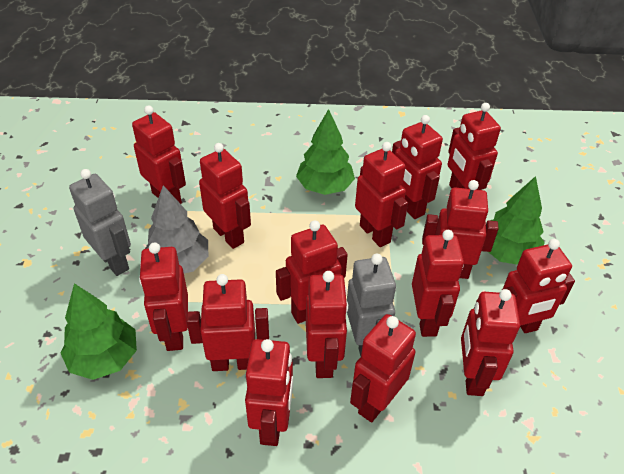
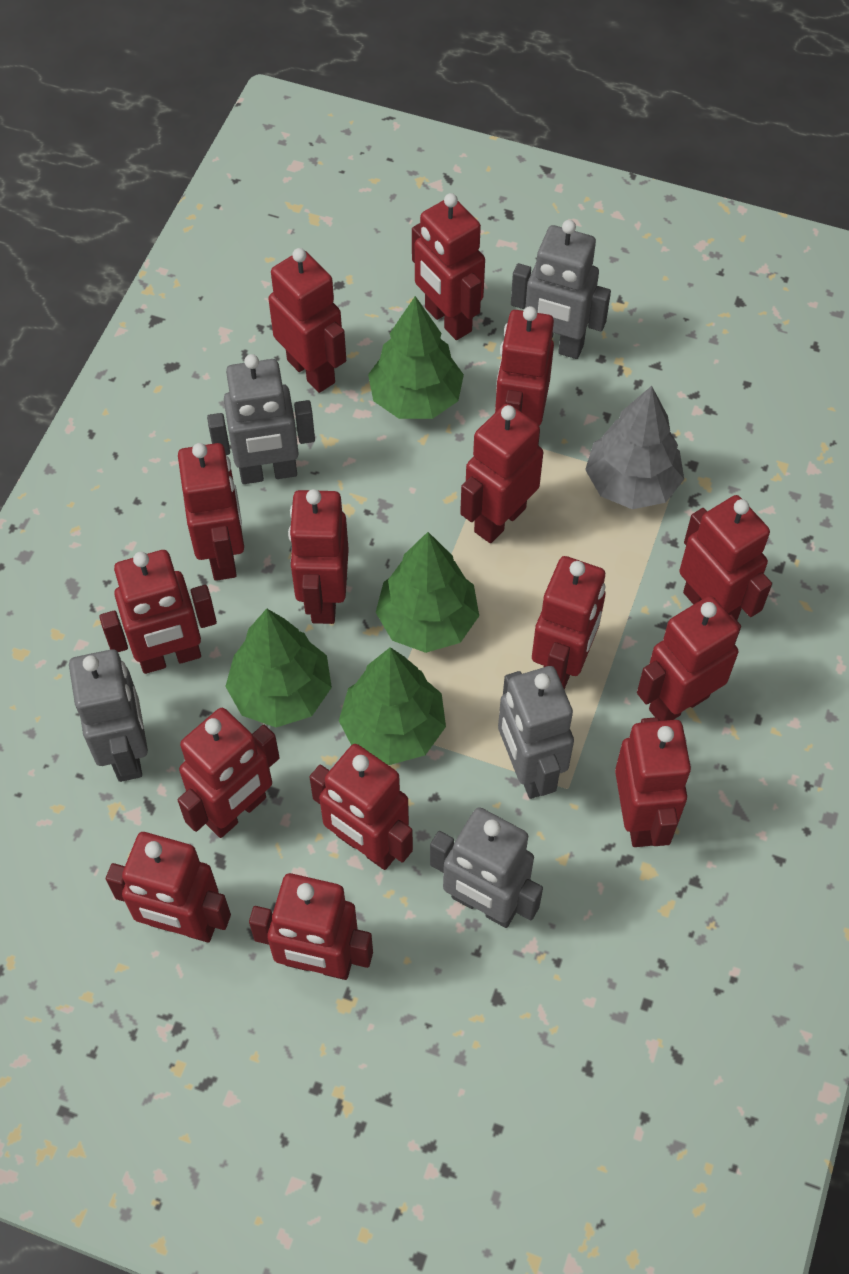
green tree: [61,283,137,380] [296,109,355,195] [489,176,545,265] = 3 -> [225,609,332,727] [339,647,446,765] [368,296,464,419] [376,532,479,653] = 4
grey robot: [69,169,131,276] [347,254,396,356] = 2 -> [69,649,148,782] [207,354,315,484] [430,807,543,928] [498,666,574,799] [511,220,611,359] = 5

